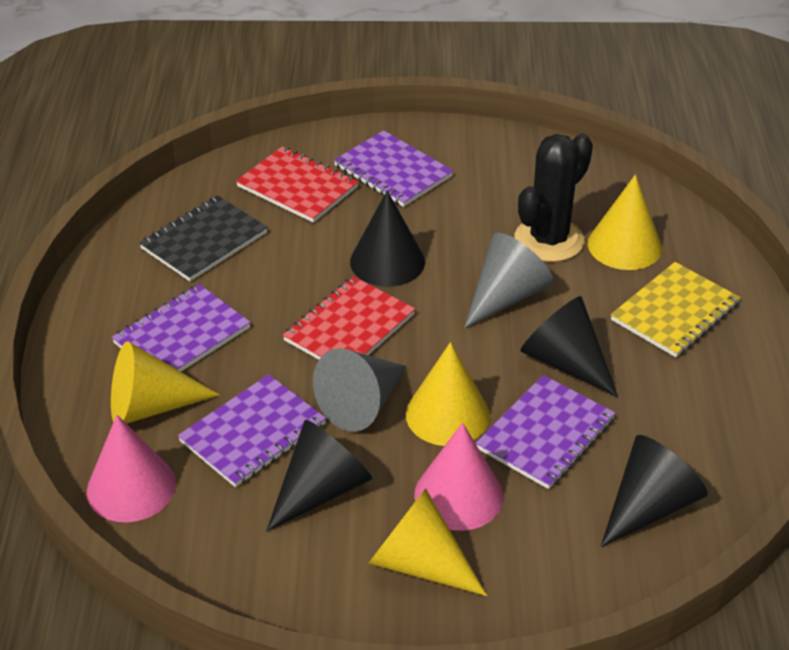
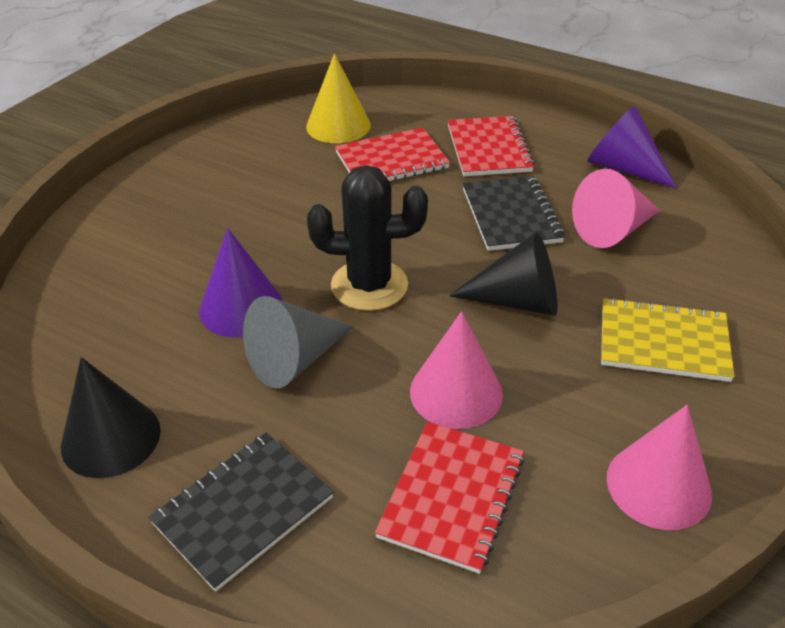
black cone: [266,420,372,531] [350,190,425,287] [520,296,618,397] [601,435,708,547] = 4 -> [61,357,161,478] [449,232,557,316] = 2
black notebook: [139,195,268,281] = 1 -> [148,433,334,592] [463,176,565,251] = 2
grey cone: [313,348,407,432] [464,233,554,328] = 2 -> [243,296,354,389] = 1
pink cone: [87,415,176,522] [415,423,503,531] = 2 -> [410,311,503,429] [572,169,660,248] [607,405,712,530] = 3
purple cone: none = 0 -> [199,228,283,337] [587,106,677,188] = 2
purple notebook: [112,284,251,372] [178,374,326,487] [334,130,453,207] [476,375,615,489] = 4 -> none = 0
red notebook: [236,147,359,223] [283,276,416,360] = 2 -> [335,127,450,181] [375,422,524,574] [448,116,535,176] = 3
yellow cone: [111,341,220,424] [368,488,487,596] [406,342,490,446] [588,175,662,270] = 4 -> [306,53,371,143] = 1

